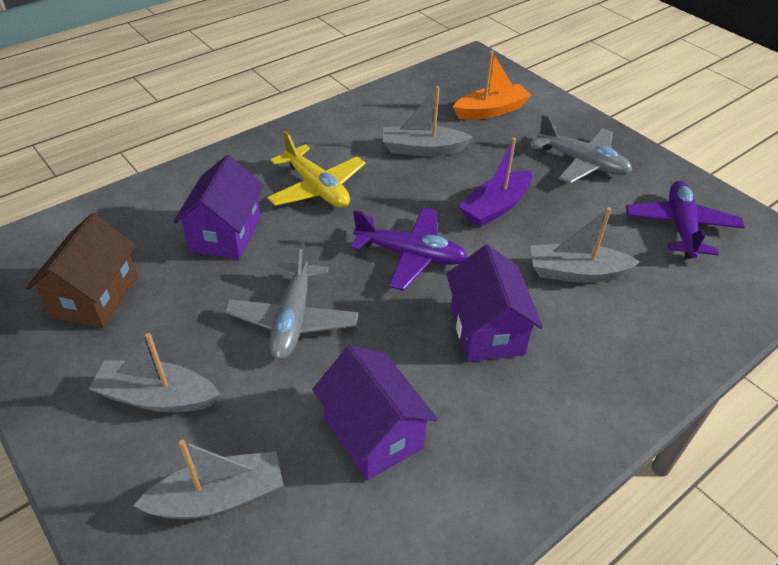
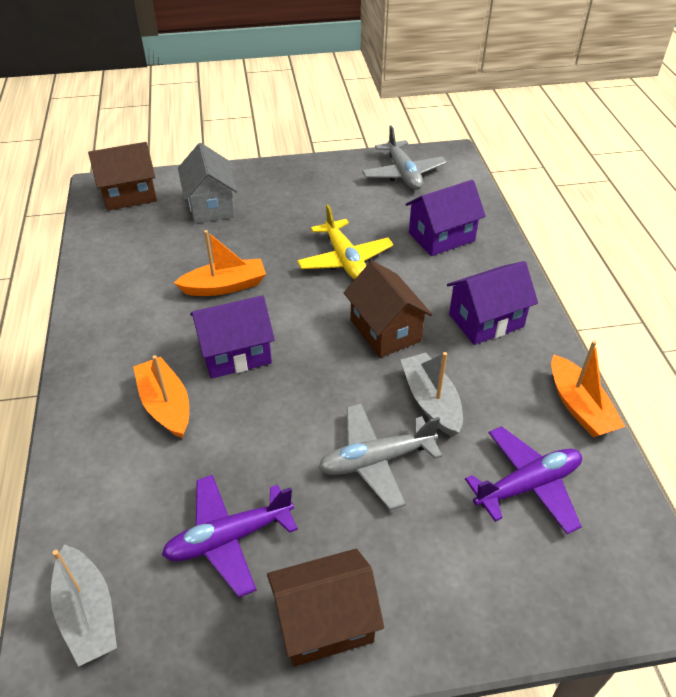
brown house: [26,213,138,328] = 1 -> [88,142,157,211] [267,549,384,667] [344,261,432,358] = 3
grey boat: [89,333,220,412] [133,440,284,519] [383,86,473,157] [531,207,640,283] = 4 -> [51,544,117,667] [401,352,463,437] = 2
grey house: none = 0 -> [178,143,238,223] = 1
orange boat: [453,51,532,120] = 1 -> [133,355,189,438] [174,230,266,296] [551,340,626,437] = 3
purple boat: [459,137,532,227] = 1 -> none = 0

